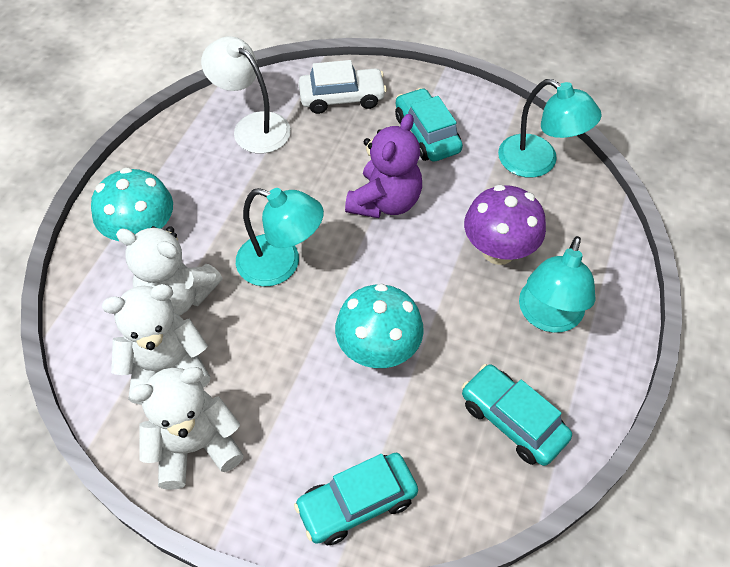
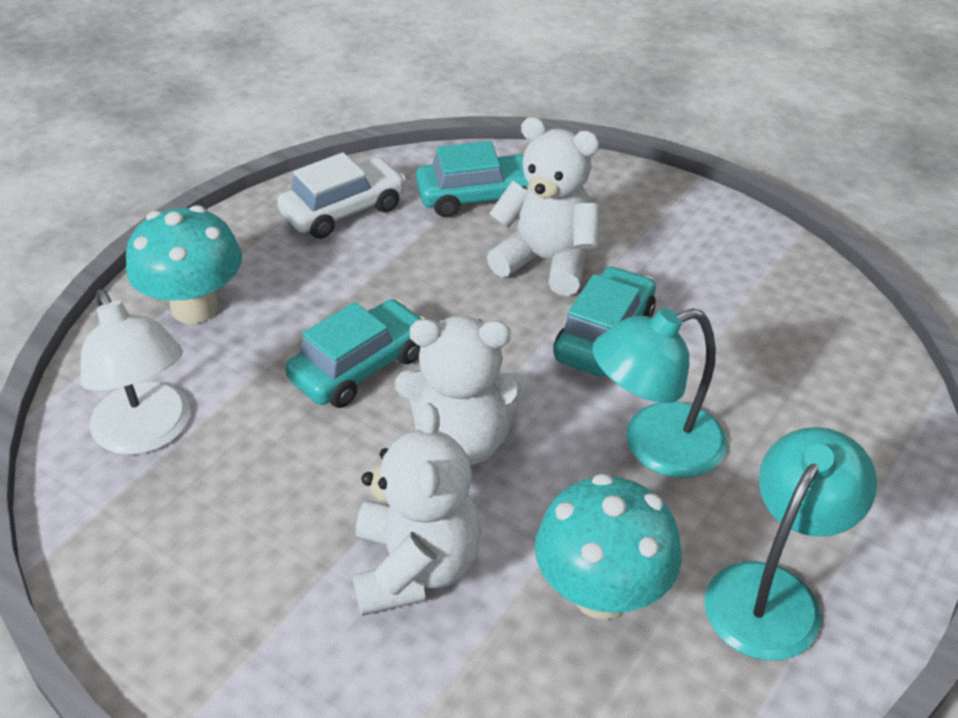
purple mushroom: [464,185,546,265] = 1 -> none = 0
purple teddy bear: [345,114,422,218] = 1 -> none = 0
turquoise lamp: [236,188,324,287] [498,79,602,178] [519,236,596,333] = 3 -> [593,308,727,478] [705,427,877,661] = 2

